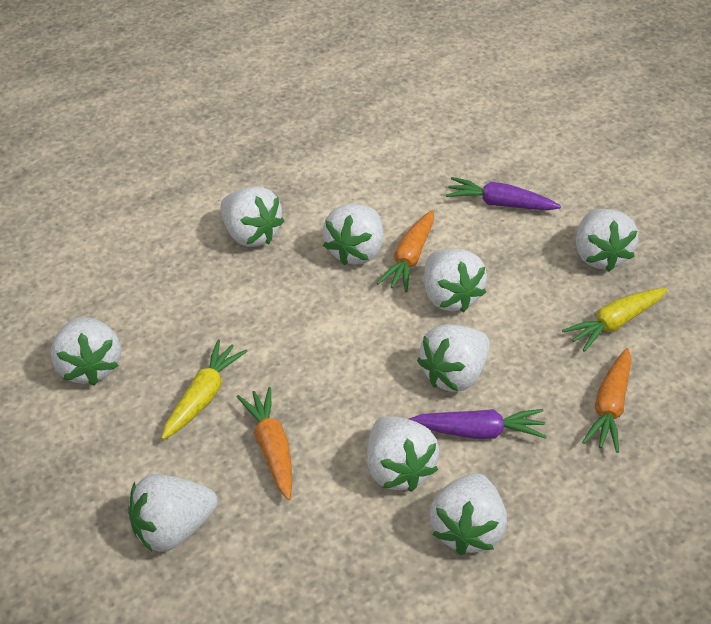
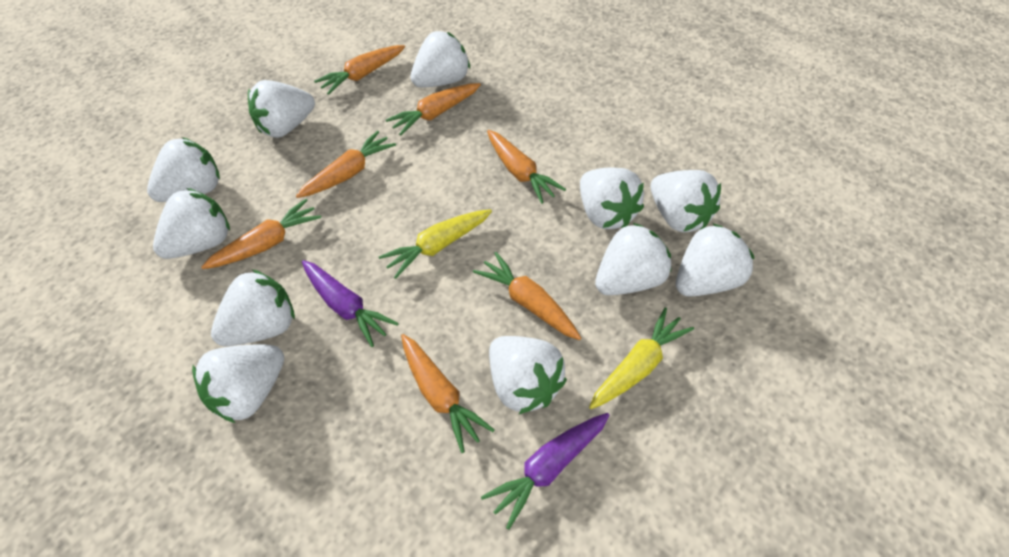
orange carrot: [237,387,292,500] [377,210,434,292] [582,348,631,453] = 3 -> [201,199,321,269] [296,131,396,198] [314,45,405,95] [386,83,481,136] [401,334,495,453] [473,252,581,340] [487,130,566,204] = 7
white strawberry: [51,317,121,386] [128,474,218,552] [220,187,284,247] [323,204,383,265] [367,416,439,492] [417,324,490,392] [424,249,487,312] [429,473,507,555] [576,209,638,271] = 9 -> [147,137,220,202] [153,188,230,259] [192,345,284,423] [211,270,295,346] [248,80,315,138] [410,31,470,87] [489,336,567,414] [580,167,644,229] [595,222,671,295] [651,170,721,233] [676,223,755,296] = 11

